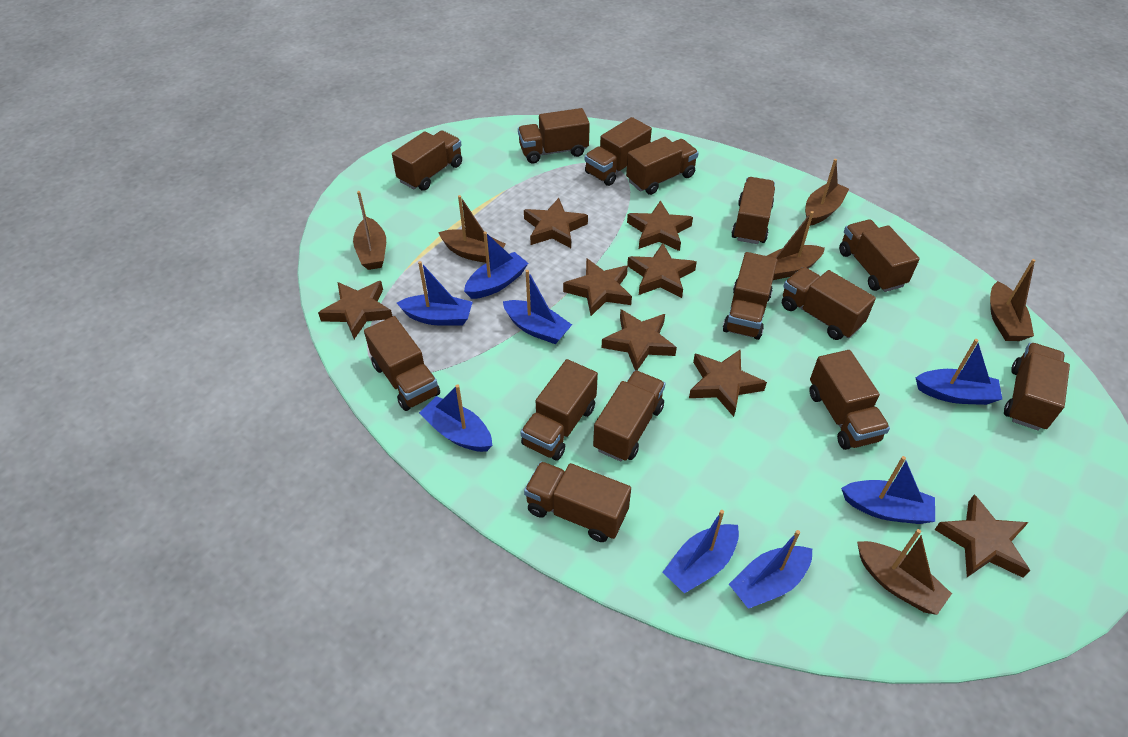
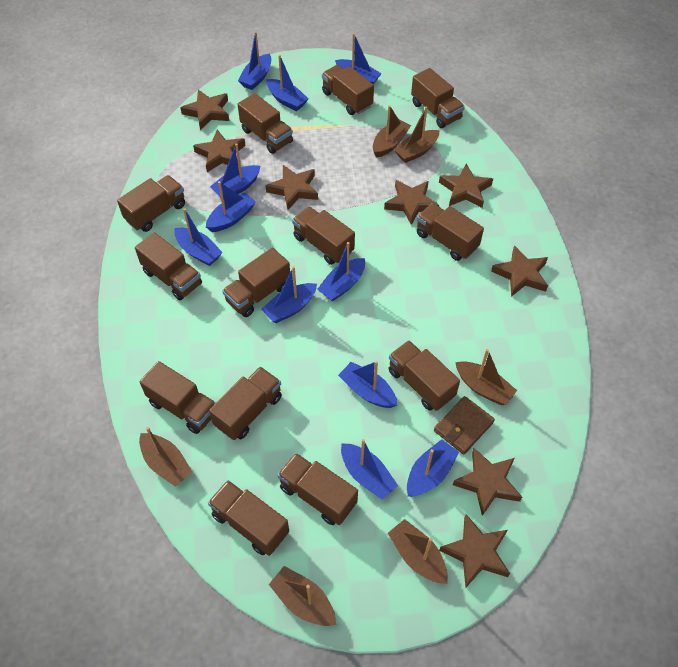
blue boat: [397,261,473,326] [419,385,492,452] [464,232,528,299] [503,270,572,344] [663,510,739,594] [729,530,812,609] [841,456,935,524] [916,339,1002,405] = 8 -> [174,208,223,266] [206,181,256,232] [210,143,260,198] [238,31,271,90] [262,266,317,323] [266,55,308,111] [317,242,365,301] [335,33,382,84] [338,361,397,408] [341,439,398,499] [407,439,459,497] = 11
brown truck: [364,316,440,411] [392,130,462,191] [518,108,590,163] [521,359,598,461] [524,462,631,542] [585,117,652,186] [593,370,666,462] [626,137,699,195] [723,252,777,340] [732,177,775,244] [782,267,876,340] [809,350,890,450] [839,220,920,292] [1004,343,1070,431] = 14 -> [117,175,185,232] [135,232,202,300] [140,361,216,434] [208,480,289,556] [209,367,282,440] [222,248,290,317] [237,93,293,154] [277,453,358,525] [292,207,355,265] [322,65,374,115] [388,340,460,411] [411,68,465,128] [417,203,484,261] = 13
brown wallet: none = 0 -> [434,396,495,454] = 1

